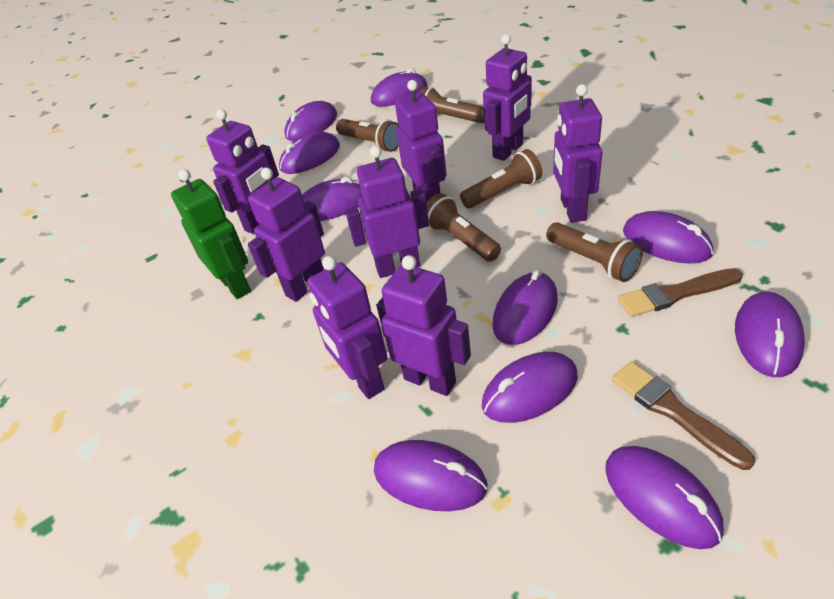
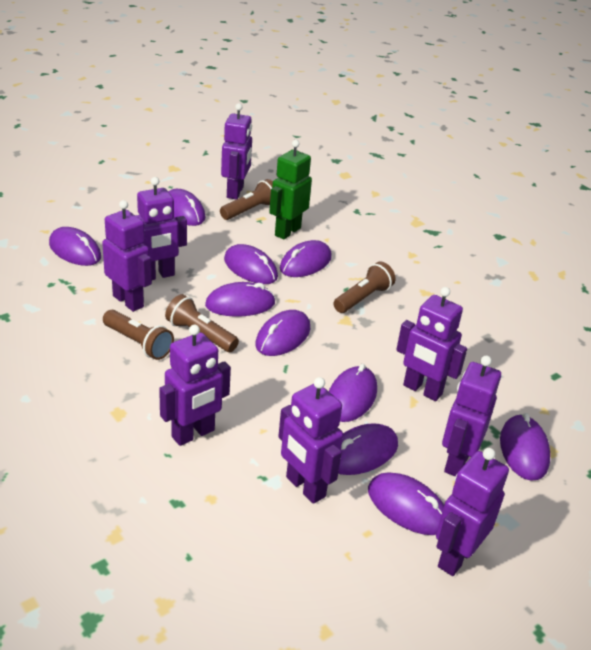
brown brush: [612,362,755,470] [618,268,743,317] = 2 -> none = 0
brown flashlight: [336,119,399,152] [419,87,484,123] [426,193,501,262] [460,149,542,209] [546,222,643,282] = 5 -> [103,310,174,360] [165,294,239,352] [220,179,273,220] [333,261,395,313] = 4

